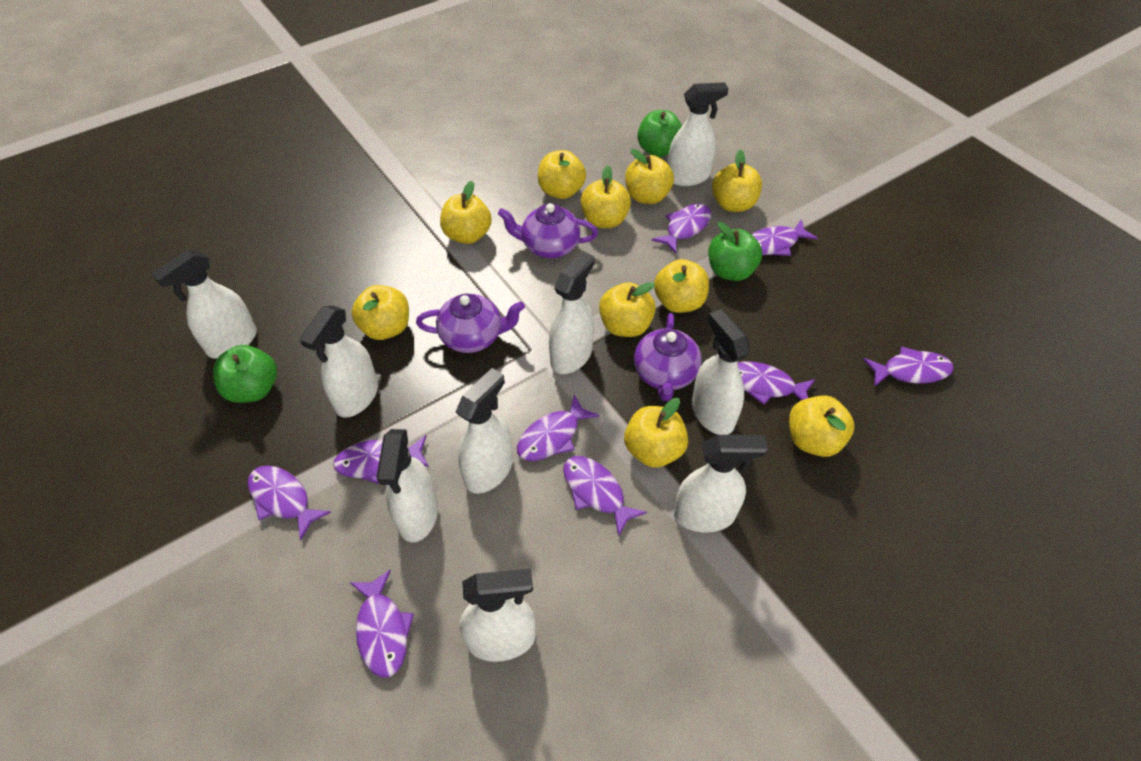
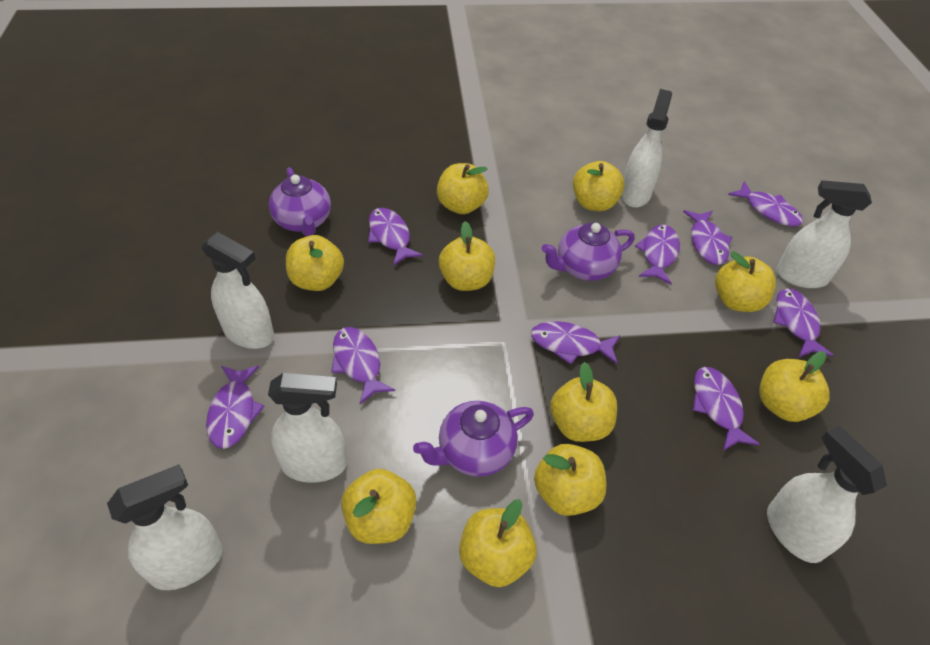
green apple: [213,345,277,403] [637,110,682,157] [708,222,762,281] = 3 -> none = 0
white spray bottle: [152,249,257,359] [300,306,378,418] [376,429,438,543] [456,368,513,494] [459,569,536,662] [549,251,595,374] [668,82,729,186] [674,435,768,533] [692,309,750,435] = 9 -> [107,464,222,590] [201,232,274,349] [268,373,347,483] [621,89,672,208] [767,426,887,563] [776,180,872,288] = 6

